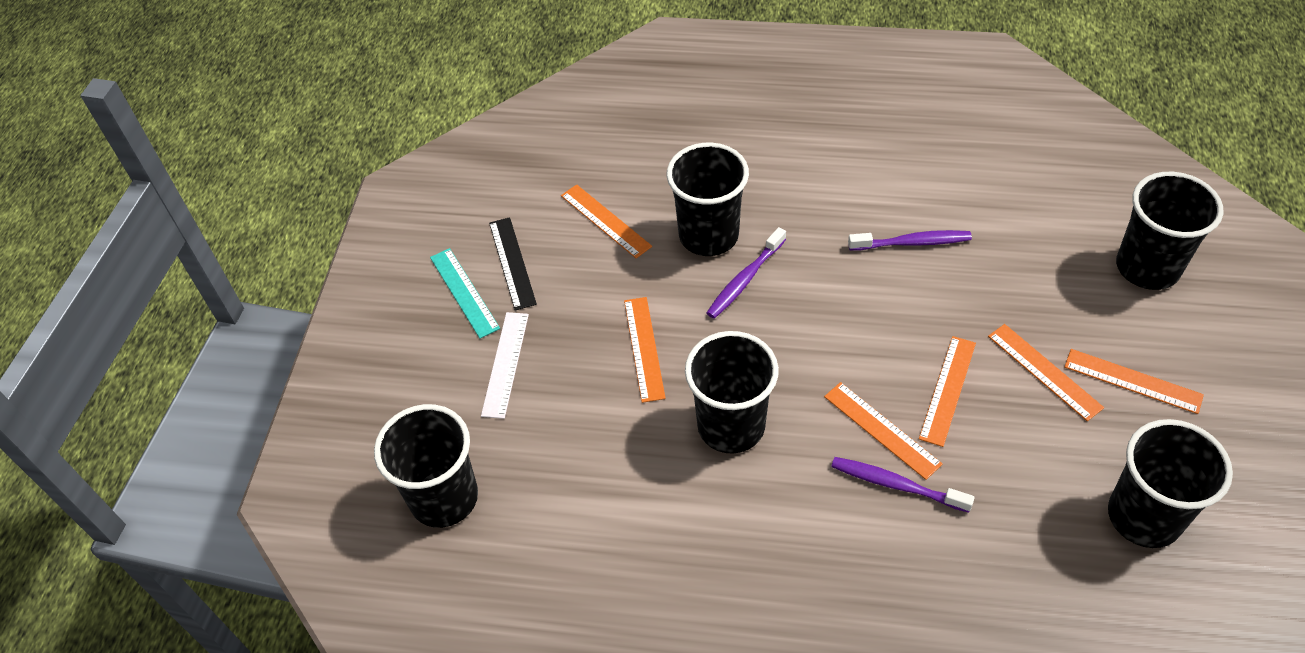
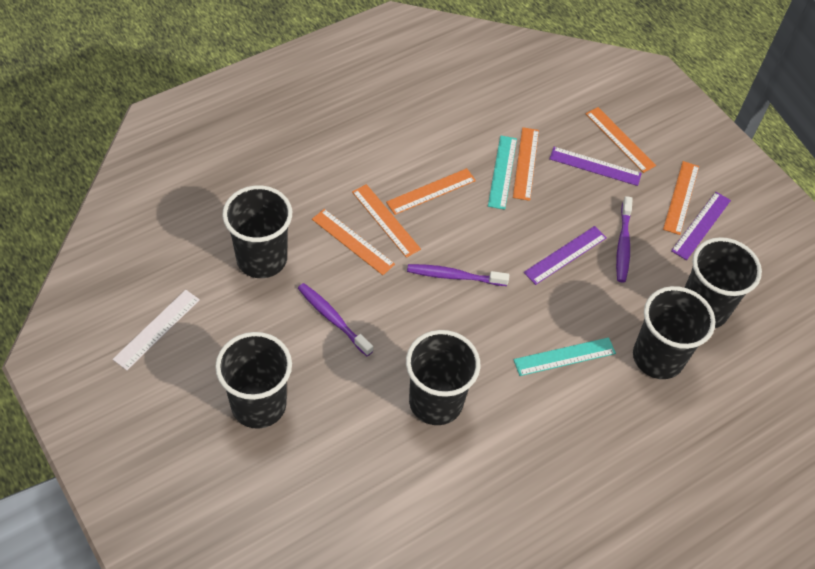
black ruler: [489,217,537,310] = 1 -> none = 0
purple ruler: none = 0 -> [524,226,607,285] [549,147,642,186] [671,192,731,260] = 3
turquoise ruler: [430,248,500,338] = 1 -> [488,136,517,210] [513,337,616,376] = 2

